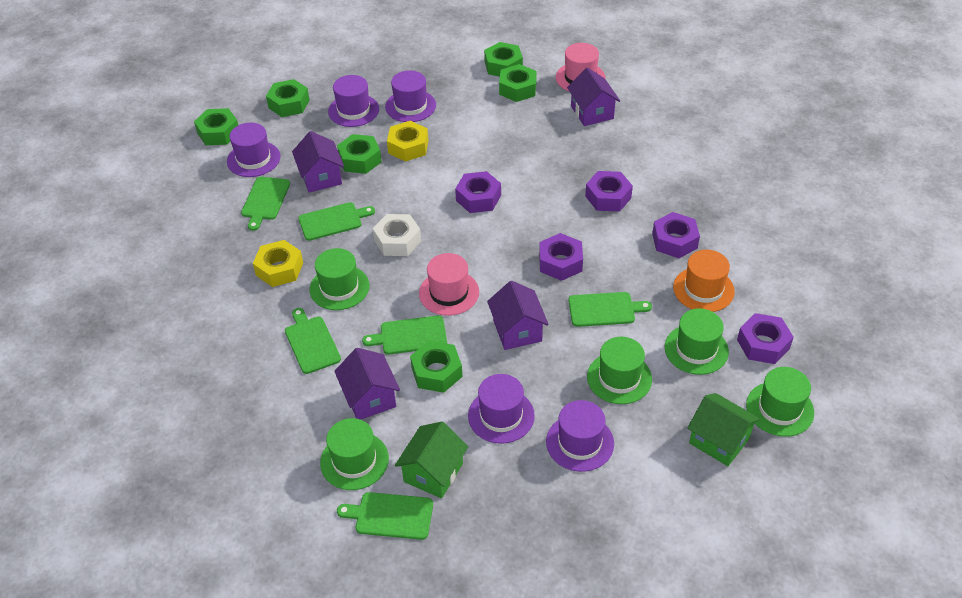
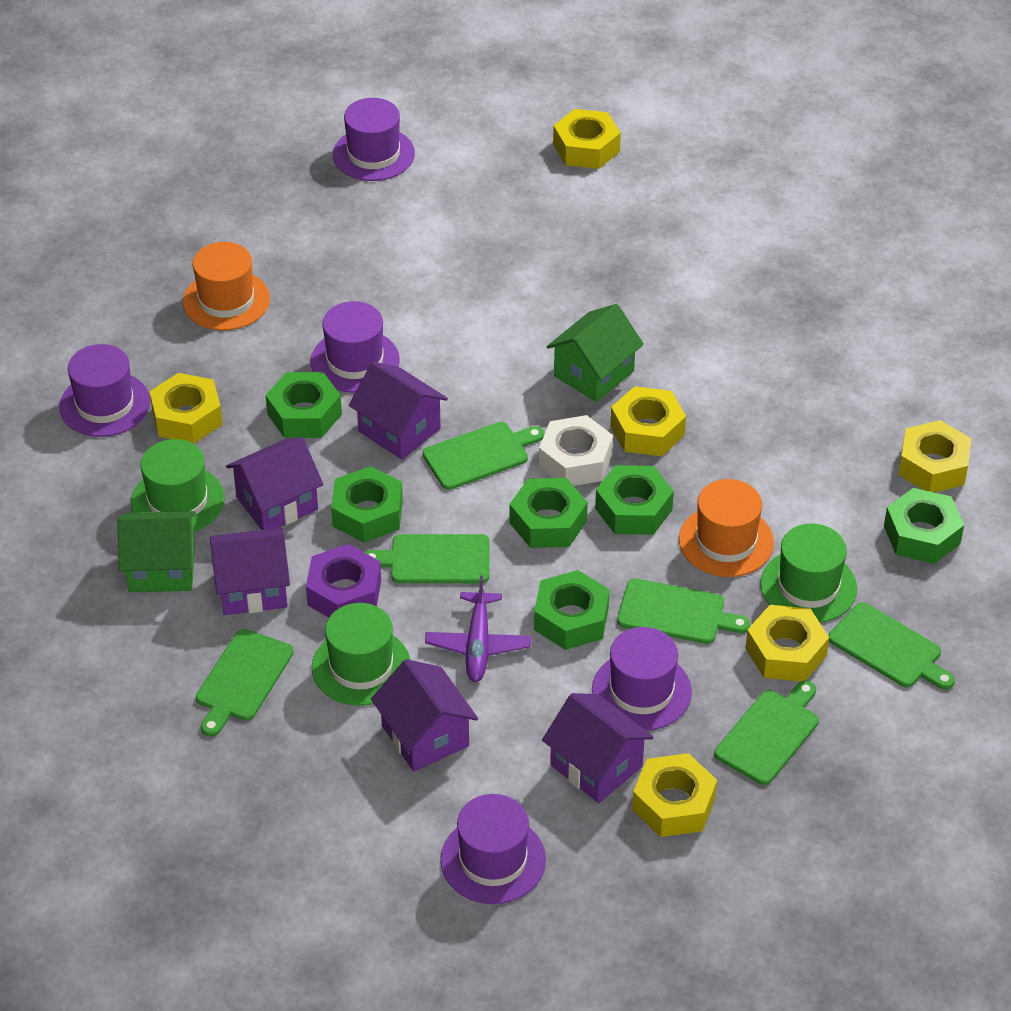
green hat: [310,248,369,310] [320,418,389,490] [587,337,652,404] [664,308,729,375] [746,367,814,437] = 5 -> [131,439,225,533] [312,603,410,706] [760,523,857,623] = 3
orange hat: [673,250,735,312] = 1 -> [183,242,270,331] [679,479,774,577] = 2
pink hat: [419,253,479,316] [556,43,606,91] = 2 -> none = 0
purple house: [292,131,344,193] [334,348,400,420] [487,281,549,350] [567,68,620,126] = 4 -> [210,528,290,615] [226,437,323,530] [349,362,448,460] [371,659,478,772] [542,693,653,803] = 5
purple nut: [455,171,501,213] [539,233,583,281] [585,171,633,212] [652,212,700,258] [737,313,794,364] = 5 -> [306,544,381,618] = 1
purple plane: none = 0 -> [425,576,531,682] = 1
yellow nut: [253,240,303,287] [387,121,429,162] = 2 -> [149,373,223,444] [553,109,621,169] [610,386,686,456] [632,753,717,837] [745,605,829,681] [898,420,972,492] = 6

